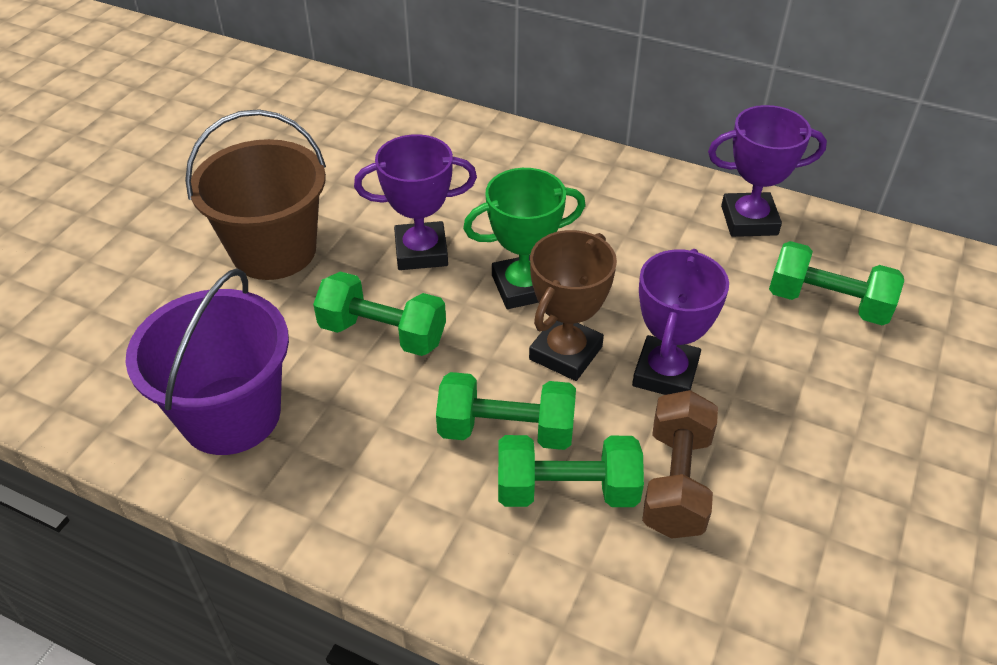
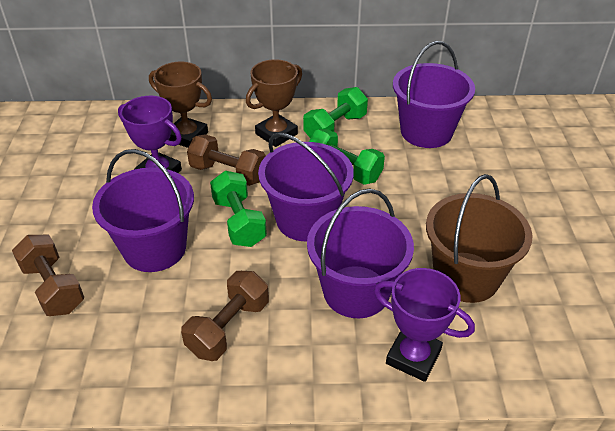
brown dumbbell: [642,390,718,539] = 1 -> [12,235,84,316] [181,271,269,361] [187,134,266,186] = 3
brown trophy: [529,230,617,381] = 1 -> [149,61,212,148] [246,59,302,147] = 2
green dumbbell: [313,272,446,356] [436,372,576,450] [498,435,644,507] [769,241,904,325] = 4 -> [210,171,267,247] [303,87,368,138] [309,129,385,185] = 3
green trophy: [463,168,586,309] = 1 -> none = 0
purple bucket: [125,269,289,455] = 1 -> [92,149,194,272] [258,132,354,241] [307,188,414,318] [393,41,475,148] = 4
purple trophy: [354,134,477,270] [632,249,729,395] [708,105,827,237] = 3 -> [118,96,182,173] [374,268,475,382] = 2

